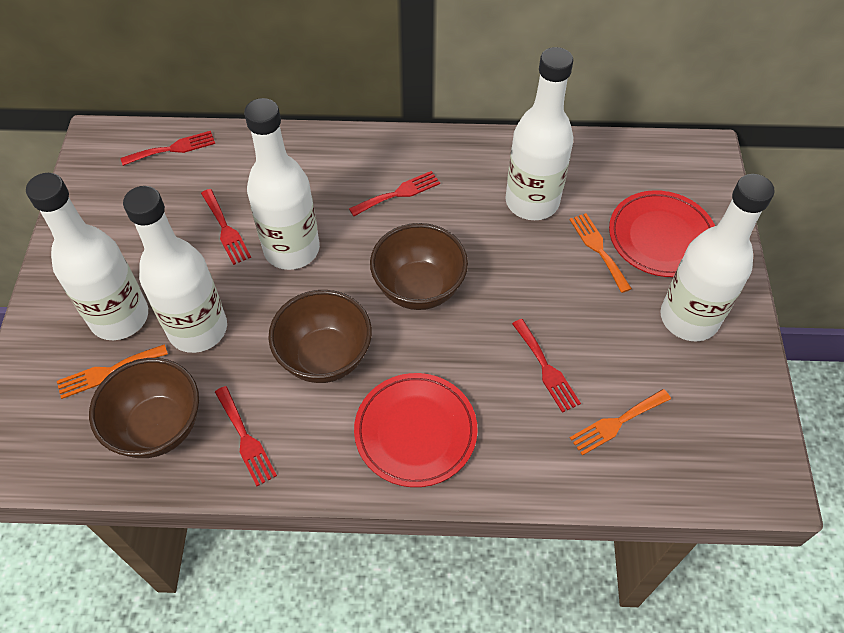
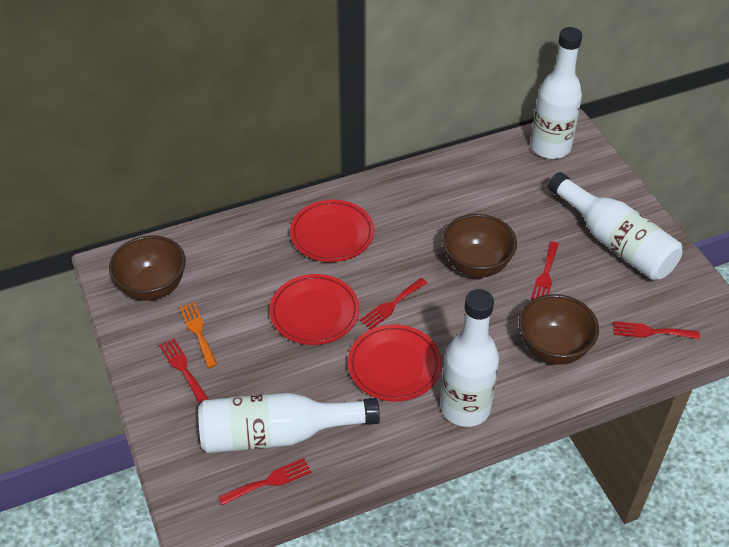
orange fork: [57,344,168,399] [570,213,632,293] [570,389,671,456] = 3 -> [180,302,217,368] = 1
red plate: [354,373,478,487] [609,190,715,277] = 2 -> [269,274,359,345] [290,200,374,262] [348,324,442,401] = 3
white bottle: [26,173,148,340] [123,186,227,353] [244,98,320,270] [506,47,573,220] [660,174,775,341] = 5 -> [198,393,380,453] [441,289,499,427] [531,27,582,159] [548,172,683,280] = 4

